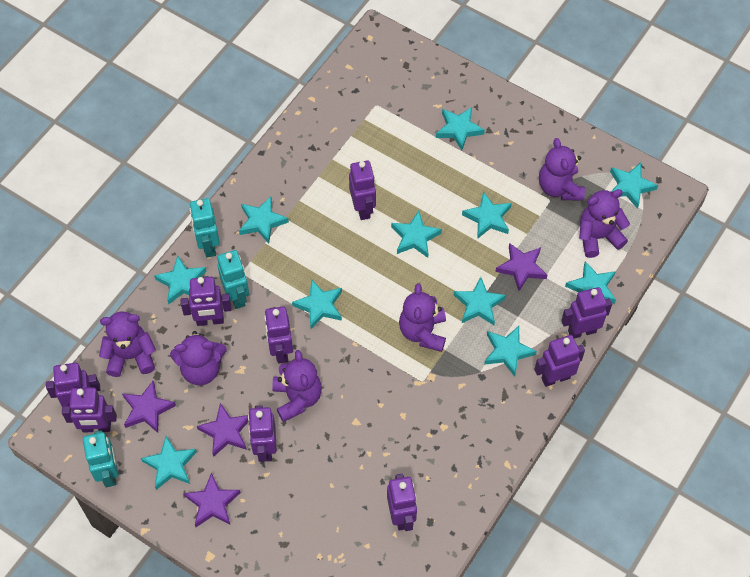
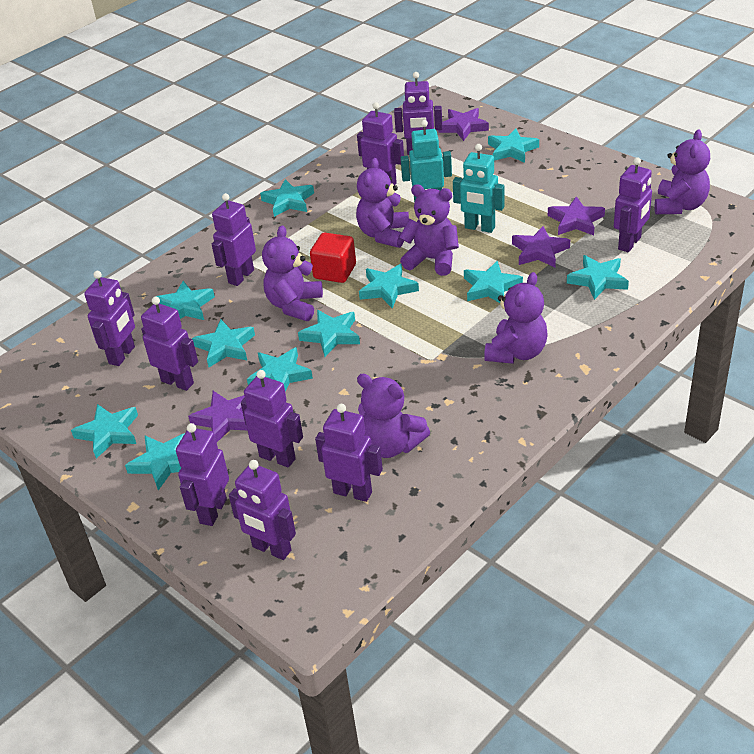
purple robot: [46,363,100,406] [62,387,117,432] [180,277,232,326] [248,405,277,462] [264,307,293,364] [349,160,376,220] [387,473,417,531] [534,335,585,387] [561,287,612,339] = 9 -> [84,271,135,366] [141,297,198,391] [176,423,229,526] [212,193,256,286] [229,460,296,560] [241,370,303,467] [315,404,383,502] [357,102,404,185] [394,72,442,155] [614,157,652,252] = 10
red cube: none = 0 -> [310,233,356,283] = 1
turquoise robot: [83,430,119,487] [189,198,220,258] [217,250,249,309] = 3 -> [401,120,452,203] [453,144,504,233] = 2

